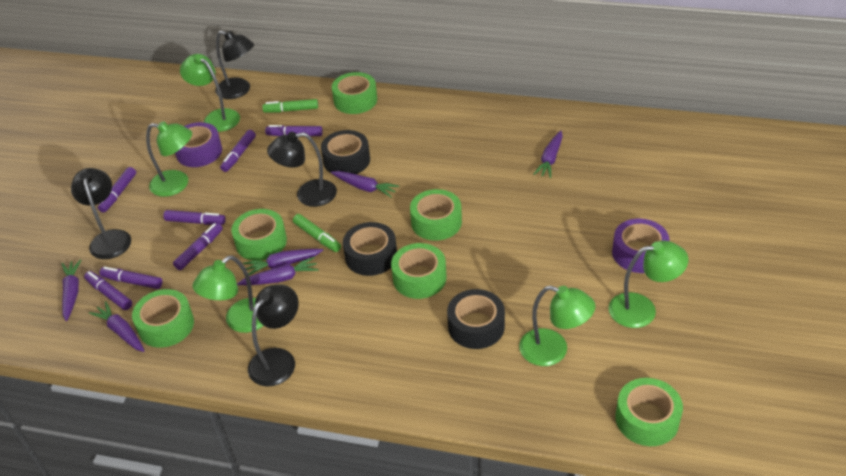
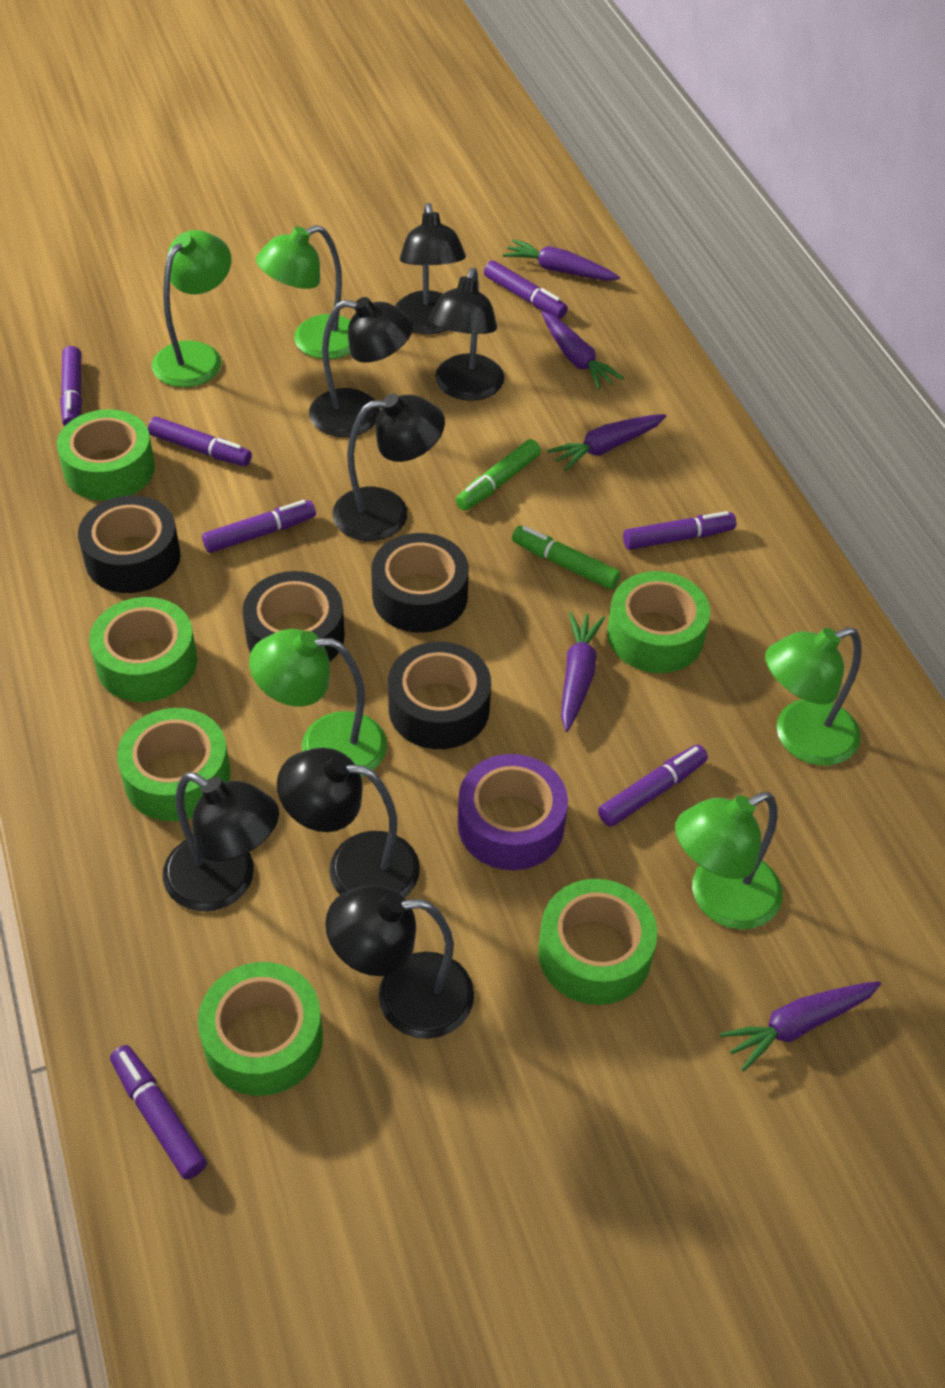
black lamp: [71,168,131,259] [215,31,254,99] [248,284,299,387] [267,132,337,207] = 4 -> [163,772,279,911] [277,748,420,898] [309,297,413,437] [325,885,474,1039] [333,394,445,541] [395,203,466,334] [429,268,504,401] = 7
black tape: [321,130,370,174] [343,222,397,276] [447,289,505,349] = 3 -> [78,495,180,593] [243,571,345,661] [371,533,469,633] [388,642,491,749] = 4
purple carrot: [62,259,81,321] [89,301,145,352] [237,257,319,285] [243,249,323,275] [331,171,399,197] [533,131,563,178] = 6 -> [503,239,620,281] [541,311,624,390] [547,414,666,471] [561,611,605,732] [720,981,881,1071] = 5
purple tape: [175,122,222,167] [612,219,669,273] = 2 -> [458,754,568,870] = 1

